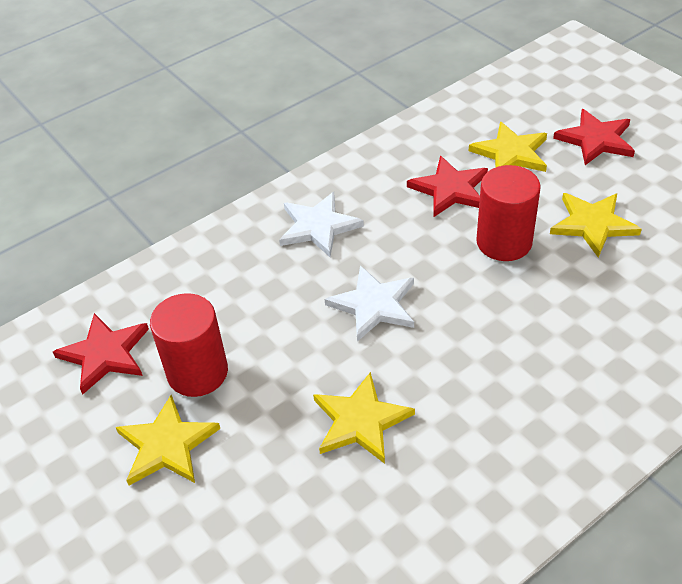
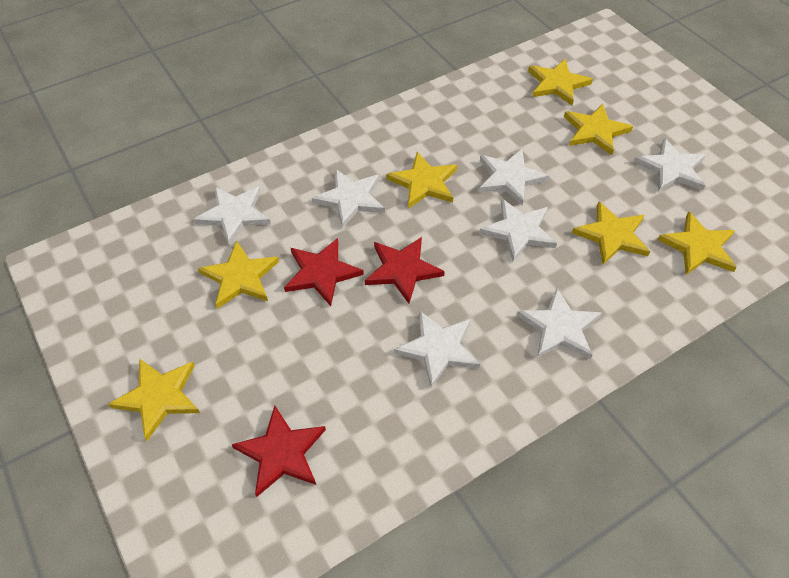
red cylinder: [150,293,228,397] [476,165,541,261] = 2 -> none = 0
white star: [279,192,364,257] [325,265,414,342] = 2 -> [194,186,271,246] [312,169,385,228] [394,310,480,388] [479,149,549,205] [479,199,557,262] [517,288,602,359] [634,138,706,192] = 7
yellow star: [116,395,220,486] [313,372,415,464] [469,122,547,172] [550,193,642,258] = 4 -> [108,358,200,441] [198,241,279,309] [387,152,457,208] [528,59,593,105] [564,104,633,155] [572,201,650,265] [657,212,737,275] = 7

